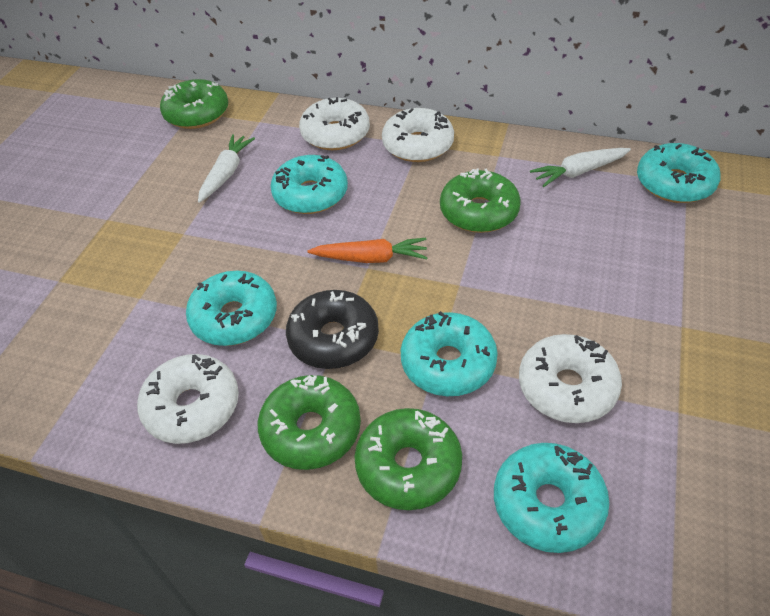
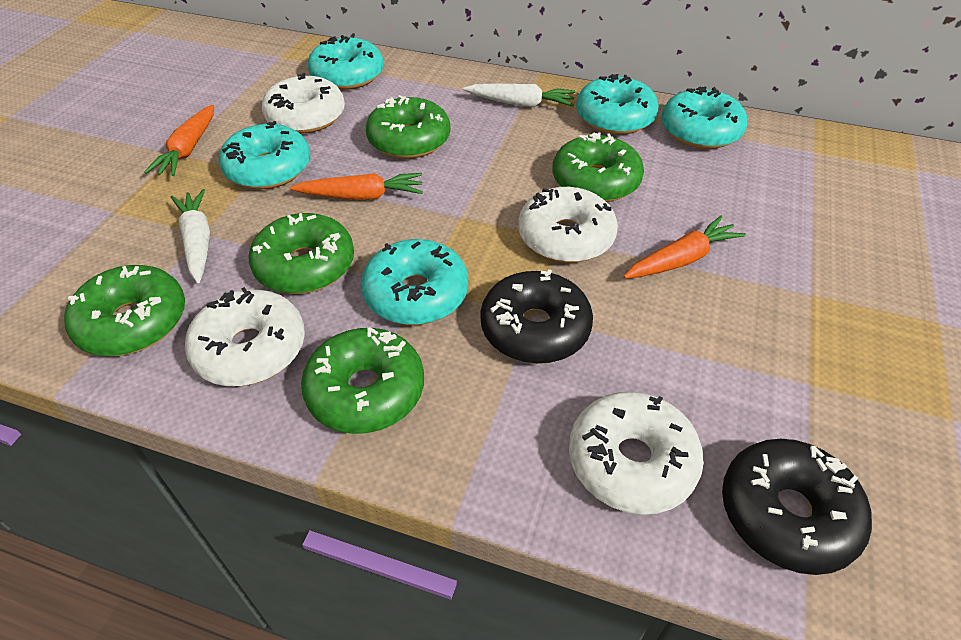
black donut: [286,290,379,369] = 1 -> [480,269,593,364] [722,439,872,575] = 2
green donut: [160,79,228,129] [258,375,361,470] [354,408,462,510] [440,168,521,233] = 4 -> [64,265,185,356] [248,213,354,294] [301,327,424,434] [366,95,450,159] [552,132,644,202] = 5
orange carrot: [308,238,428,263] = 1 -> [144,105,214,176] [290,173,423,200] [624,216,746,279] = 3

